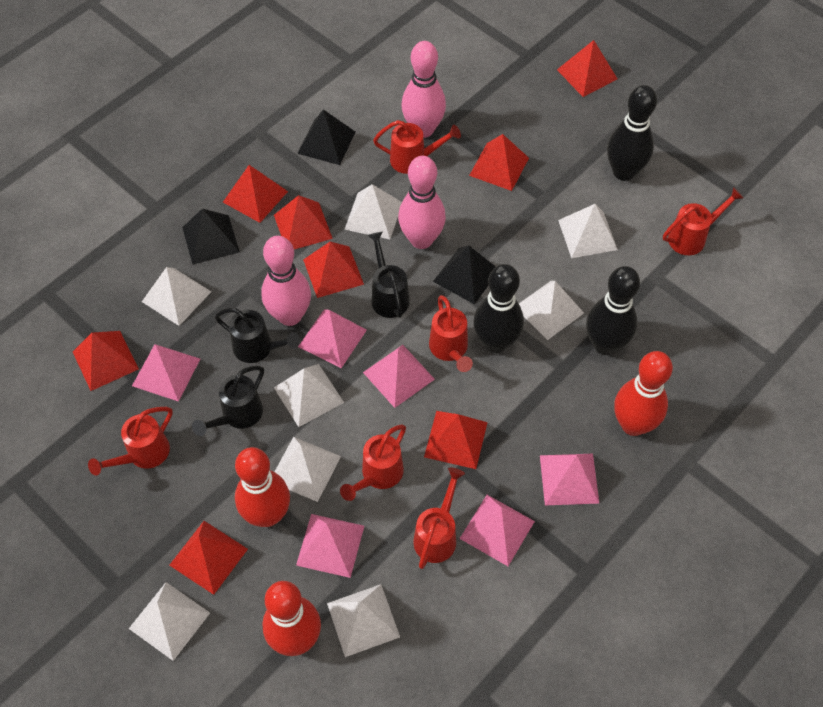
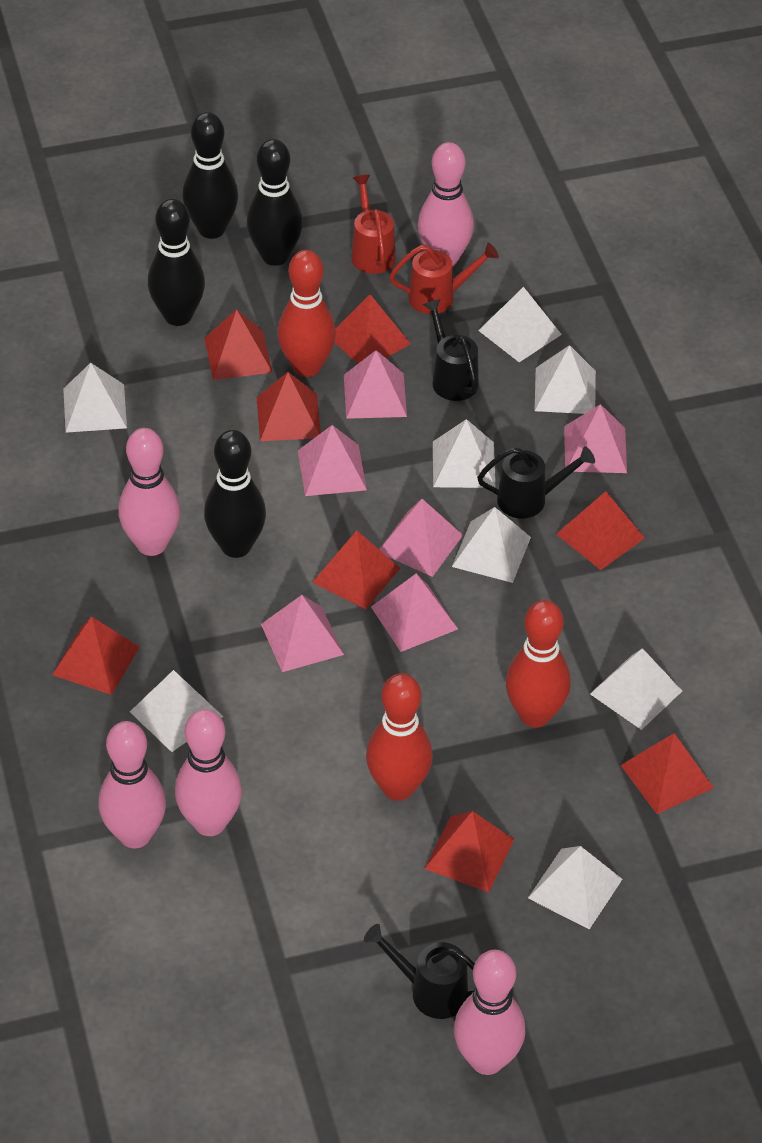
black bowling pin: [473,264,524,353] [586,266,640,355] [607,85,657,181] = 3 -> [148,199,205,326] [182,112,238,239] [204,430,266,558] [246,139,303,266] = 4
black pyramid: [182,209,240,265] [297,109,355,165] [433,246,496,304] = 3 -> none = 0
pink bowling pin: [261,236,311,326] [398,156,446,249] [401,41,446,138] = 3 -> [98,721,166,848] [118,428,180,556] [175,709,242,836] [418,142,474,267] [454,950,526,1075] = 5
red watering can: [88,407,173,475] [340,424,406,501] [373,120,461,174] [413,467,465,569] [429,295,473,372] [663,187,743,255] = 6 -> [351,175,396,274] [389,243,499,314] = 2

